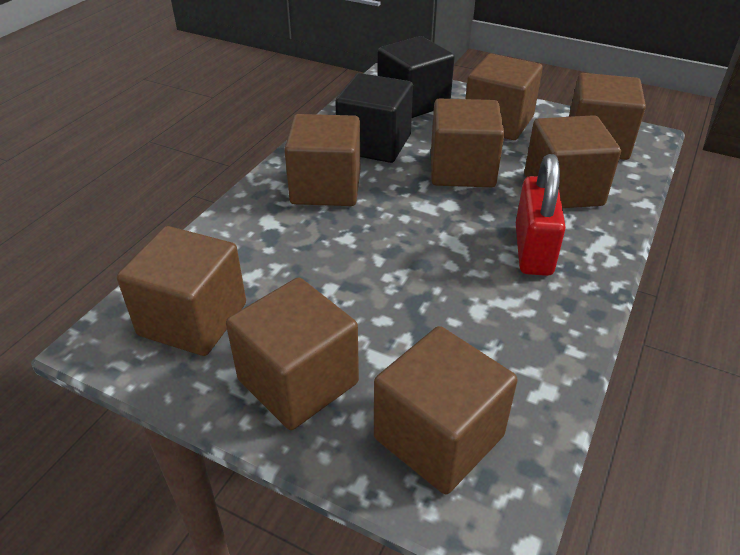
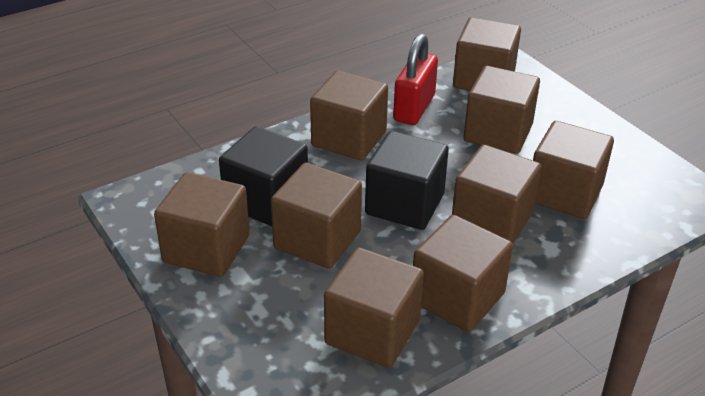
brown cube: [117,226,246,356] [226,277,359,430] [284,114,360,206] [374,326,518,494] [431,99,504,187] [466,54,543,140] [524,115,621,208] [569,73,646,160] = 8 -> [154,172,250,277] [271,163,362,269] [310,71,388,160] [324,248,424,368] [413,215,513,332] [452,145,542,243] [453,17,521,91] [464,66,540,154] [533,121,614,219] = 9

